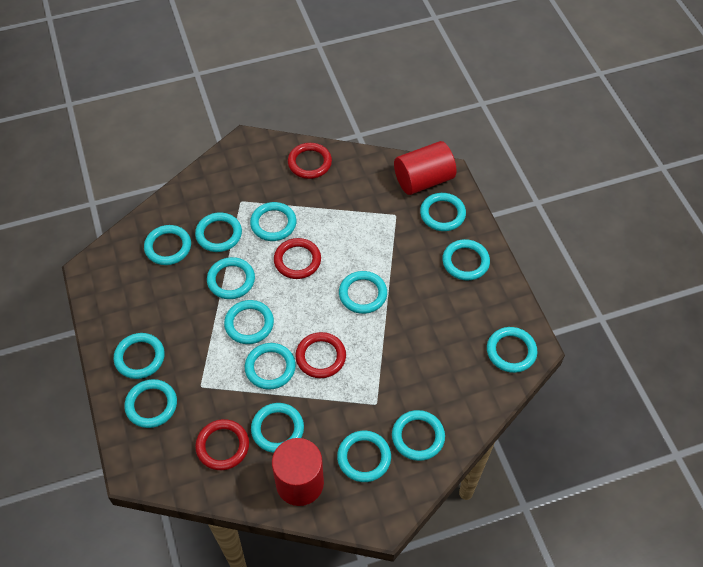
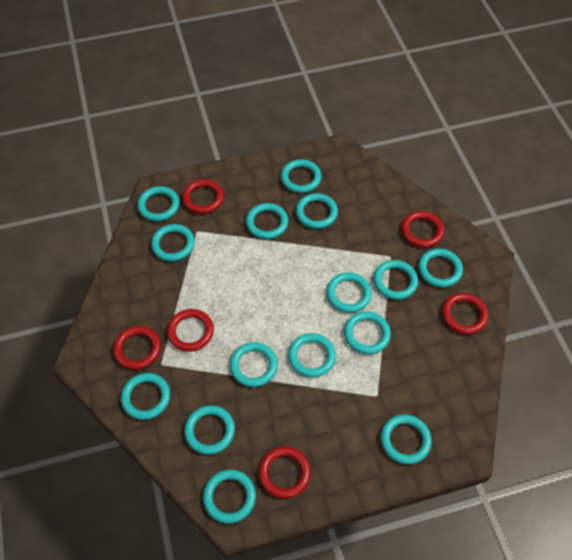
red cylinder: [272,438,324,506] [394,141,456,195] = 2 -> none = 0
red ring: [195,419,249,470] [274,238,321,279] [288,143,332,179] [295,332,346,378] = 4 -> [113,326,161,370] [167,309,214,352] [182,179,224,214] [259,446,311,499] [401,211,444,248] [442,293,488,335] = 6

